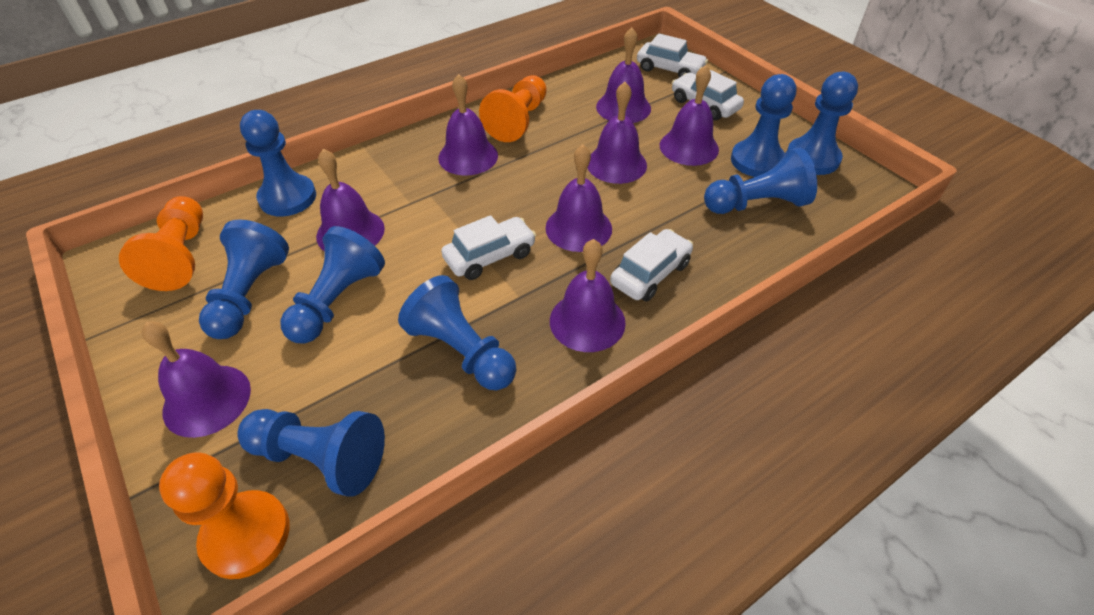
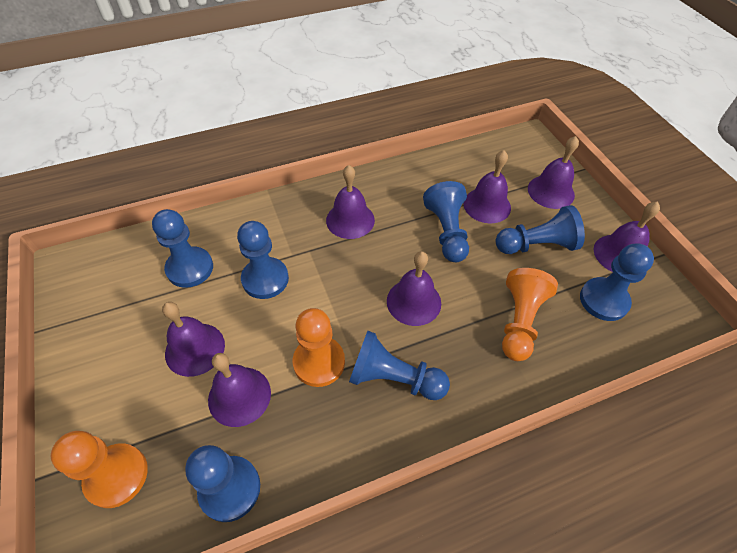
blue pawn: [199,219,289,339] [237,409,385,497] [240,110,316,216] [280,226,385,344] [398,275,516,390] [704,148,817,214] [731,74,796,177] [787,72,858,175] = 8 -> [152,209,213,288] [185,445,260,522] [237,221,289,299] [349,331,450,400] [423,181,469,262] [496,205,585,254] [580,243,654,321] = 7
purple bell: [142,321,251,438] [316,149,385,251] [438,74,498,175] [545,145,612,252] [550,239,626,352] [588,82,647,184] [596,27,651,123] [660,65,719,166] = 8 -> [162,302,225,377] [208,353,271,427] [326,165,375,239] [387,251,441,326] [463,150,511,223] [528,136,579,209] [594,202,660,272] = 7
white car: [441,215,536,280] [610,229,693,302] [637,33,708,78] [672,70,744,121] = 4 -> none = 0

